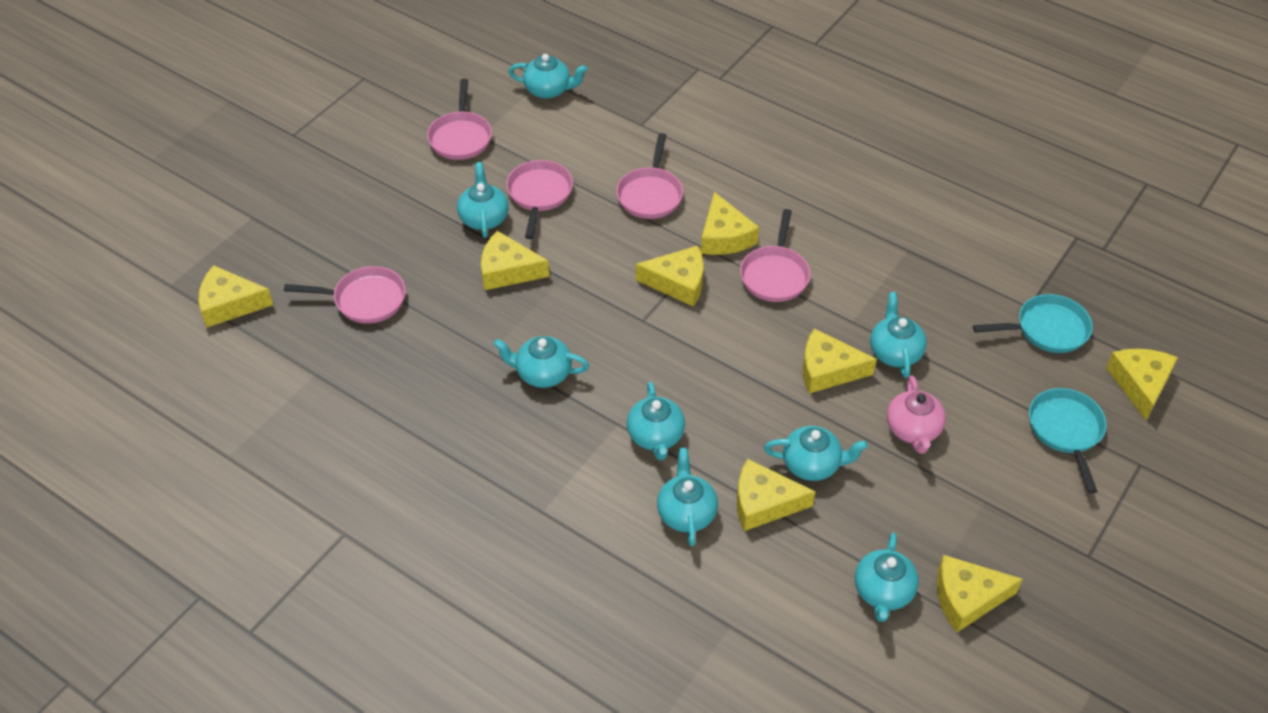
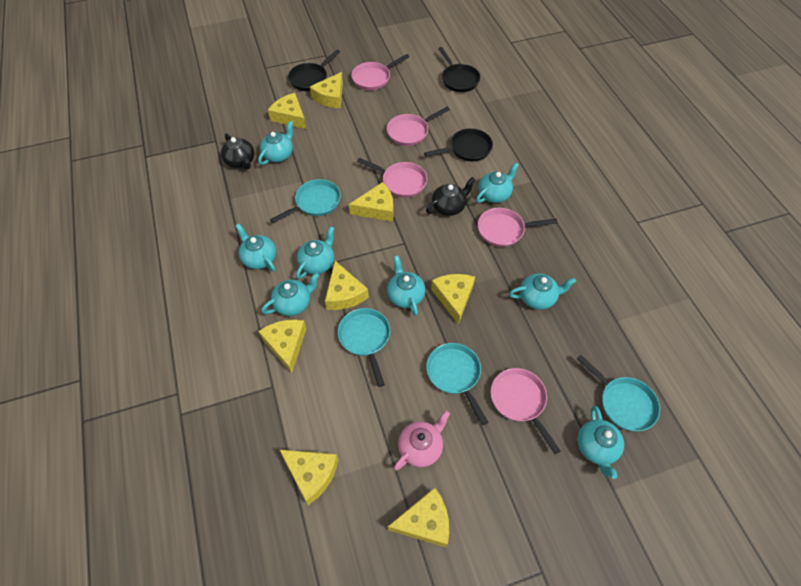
black pan: none = 0 -> [288,50,340,91] [424,128,493,162] [438,47,481,92] = 3
black teapot: none = 0 -> [221,133,255,169] [426,177,475,216] = 2
turquoise pan: [973,294,1093,353] [1029,388,1107,494] = 2 -> [270,179,341,223] [338,308,390,387] [426,343,489,425] [577,355,660,431] = 4

